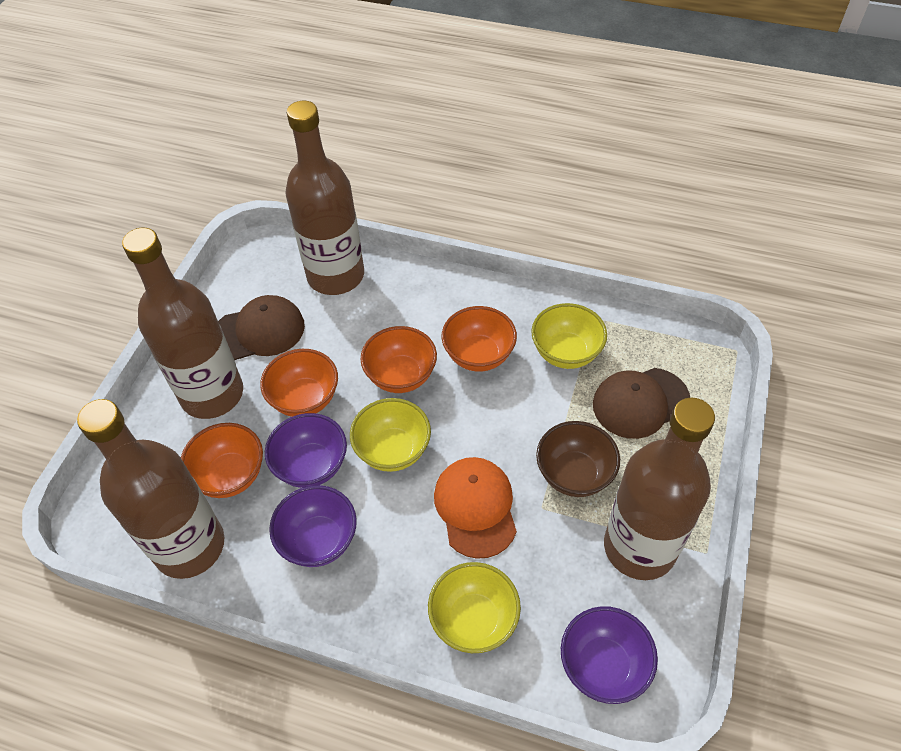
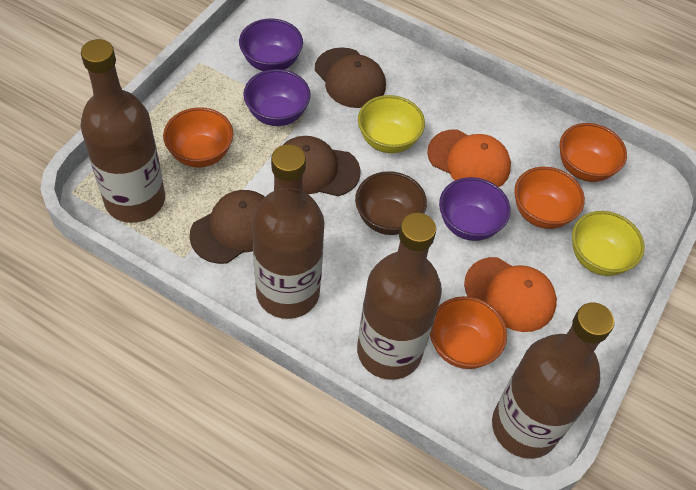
brown cap: [218,295,305,360] [593,368,690,439] = 2 -> [189,190,265,264] [283,136,361,196] [315,47,386,108] = 3
orange cap: [434,457,517,559] = 1 -> [427,129,511,187] [464,257,557,332] = 2
yellow bowl: [350,398,431,472] [428,562,521,653] [531,303,607,369] = 3 -> [358,95,425,153] [572,211,645,276] = 2

